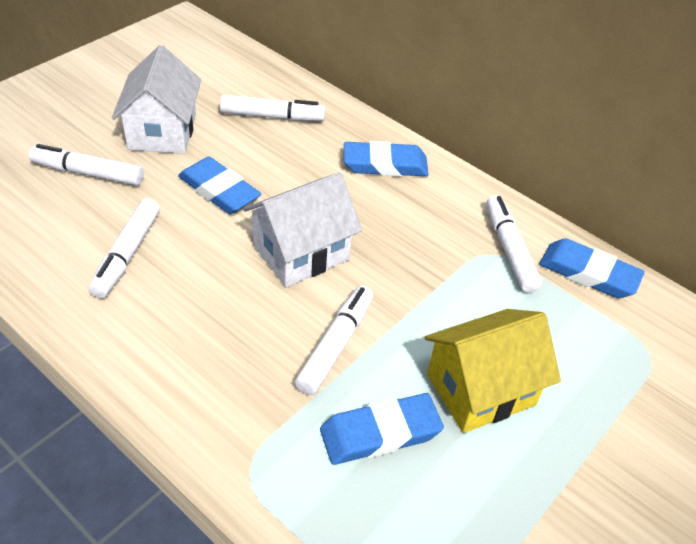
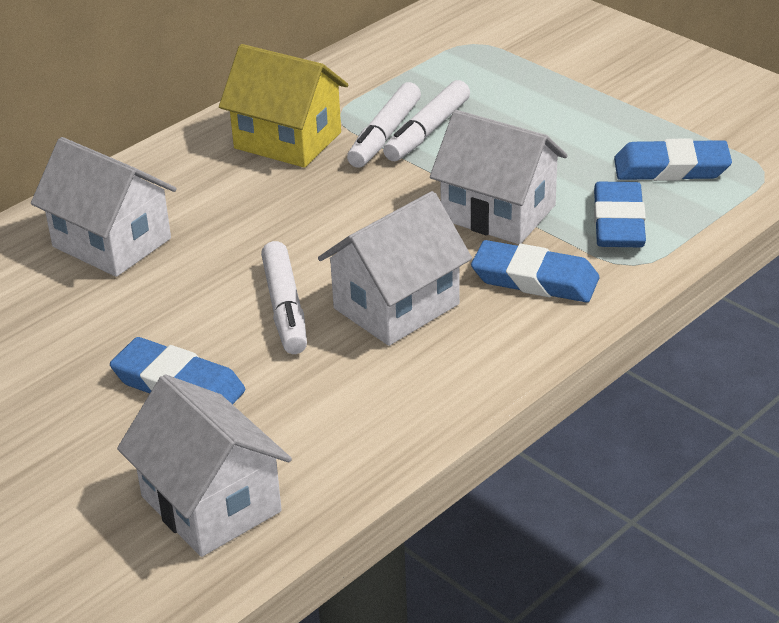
white house: [112,45,201,154] [243,172,362,287] = 2 -> [31,137,177,277] [117,374,292,557] [318,191,472,346] [430,110,568,244] = 4
white marker: [29,144,144,186] [89,198,160,298] [220,95,325,121] [295,285,373,395] [486,195,542,292] = 5 -> [261,241,307,354] [347,82,421,168] [383,80,470,161] = 3

